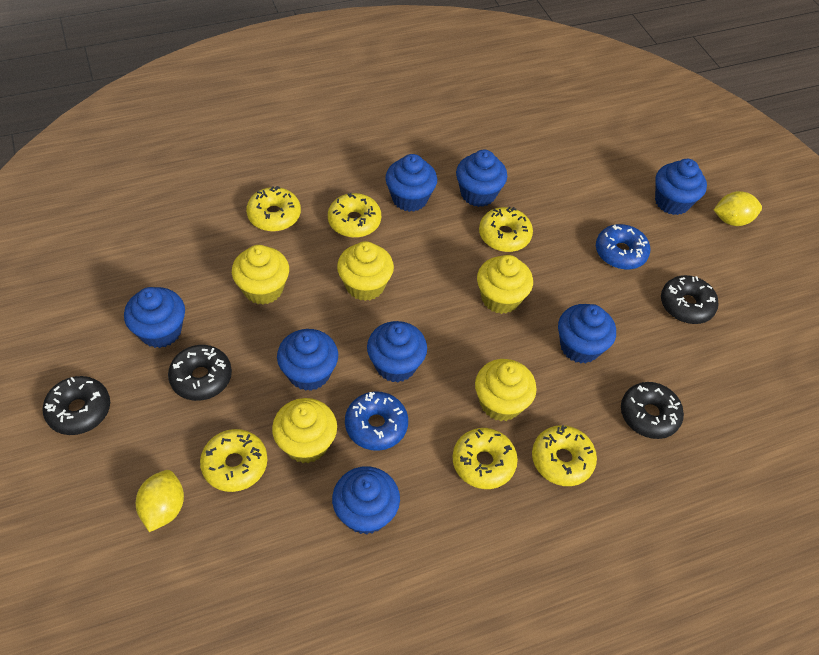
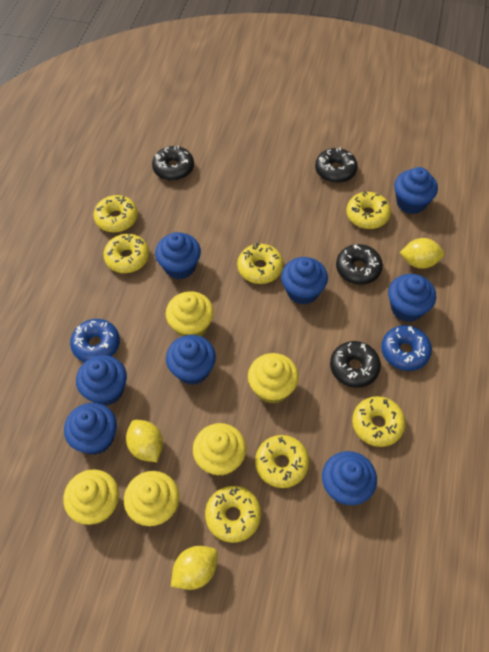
yellow donut: [200,429,267,492] [246,186,301,231] [328,193,381,238] [452,428,518,489] [479,207,533,252] [532,425,597,486] = 6 -> [94,195,138,233] [103,234,149,273] [205,486,261,543] [237,243,283,284] [255,435,309,488] [346,192,391,229] [352,396,406,447] = 7
yellow lemon: [136,470,184,532] [714,191,762,226] = 2 -> [126,420,163,462] [171,546,218,590] [400,238,444,269] = 3

